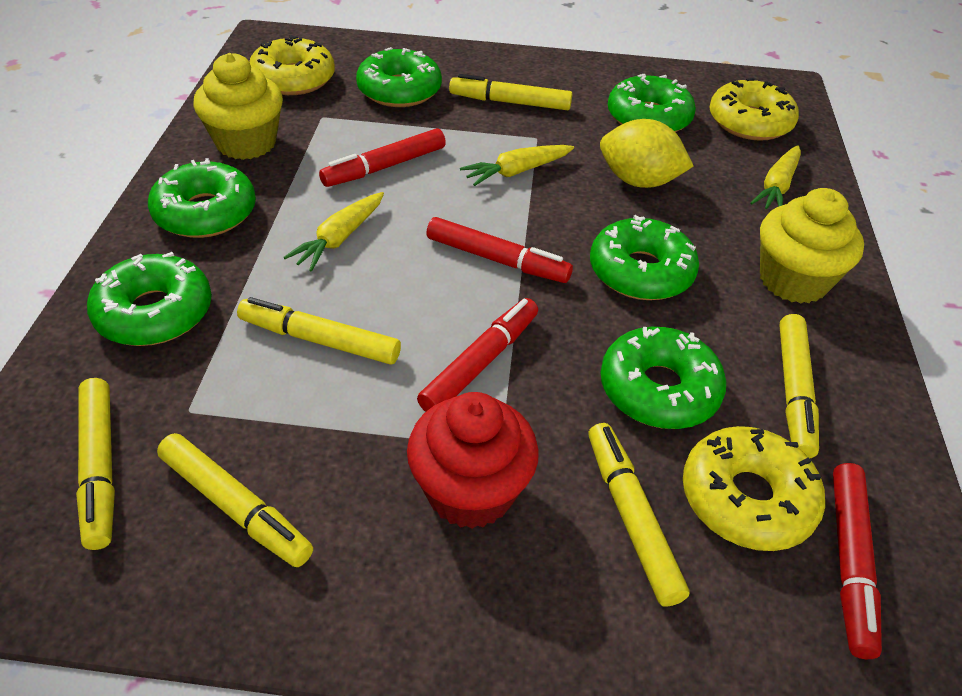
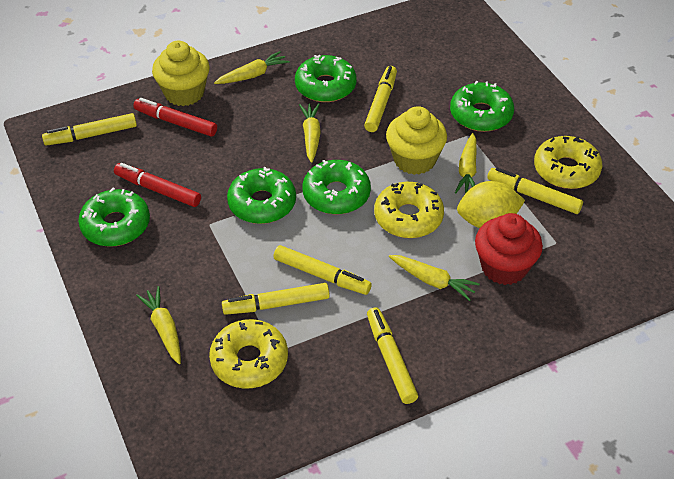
green donut: [87,252,212,346] [148,158,256,238] [356,47,442,107] [590,215,699,300] [600,327,726,429] [608,74,696,132] = 6 -> [78,187,150,247] [227,167,296,224] [295,55,356,102] [302,160,371,214] [450,81,514,132] = 5
red marker: [319,128,446,187] [417,298,538,412] [426,217,573,283] [833,463,882,659] = 4 -> [114,163,201,207] [133,98,217,136] = 2
yellow carrot: [284,192,384,272] [460,145,574,186] [750,146,801,209] = 3 -> [136,286,181,364] [214,51,290,84] [299,103,321,163] [389,255,480,301] [455,133,477,194] = 5

